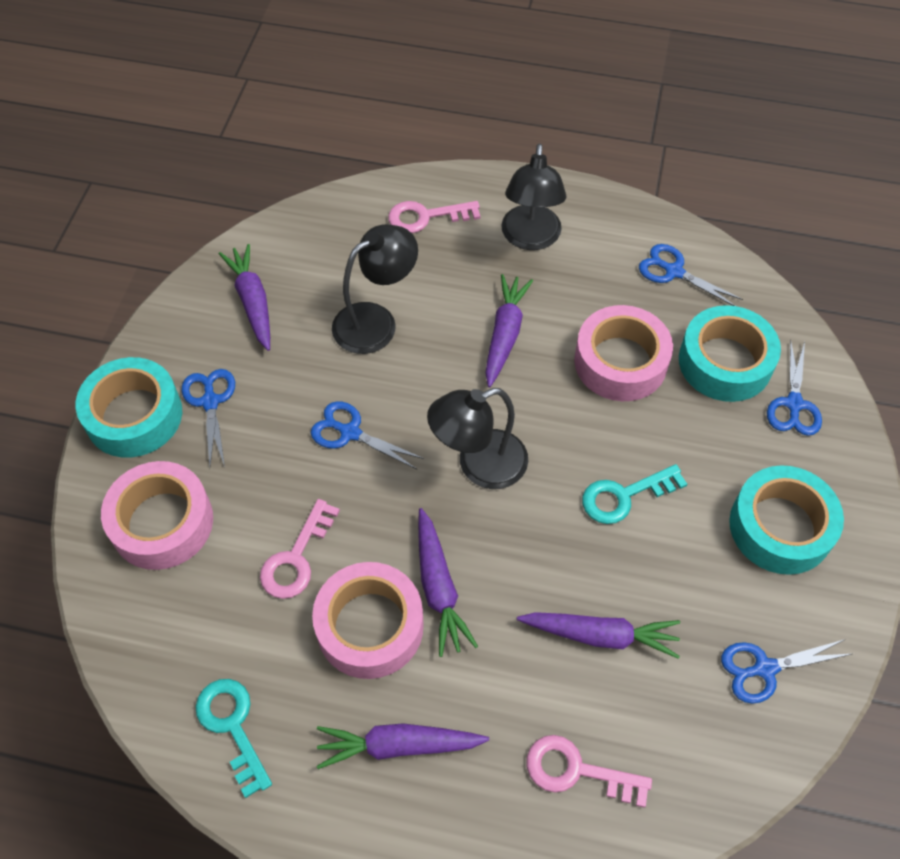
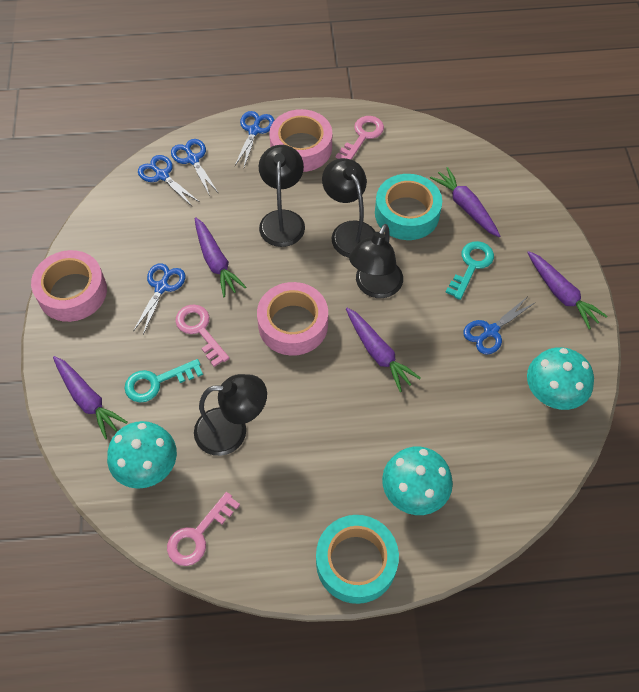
black lamp: [332,224,418,354] [427,388,528,489] [501,143,566,250] = 3 -> [194,374,267,456] [259,145,305,247] [322,158,375,258] [349,224,403,298] = 4
turquoise mushroom: none = 0 -> [107,421,177,489] [382,447,453,515] [527,347,594,410] = 3
turquoise tape: [76,357,182,458] [679,305,781,402] [729,465,844,575] = 3 -> [316,515,399,604] [375,174,442,240] = 2

